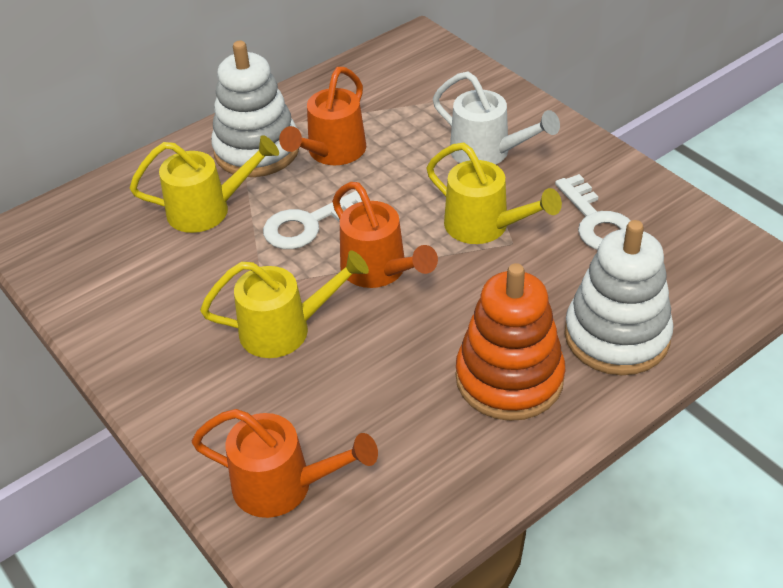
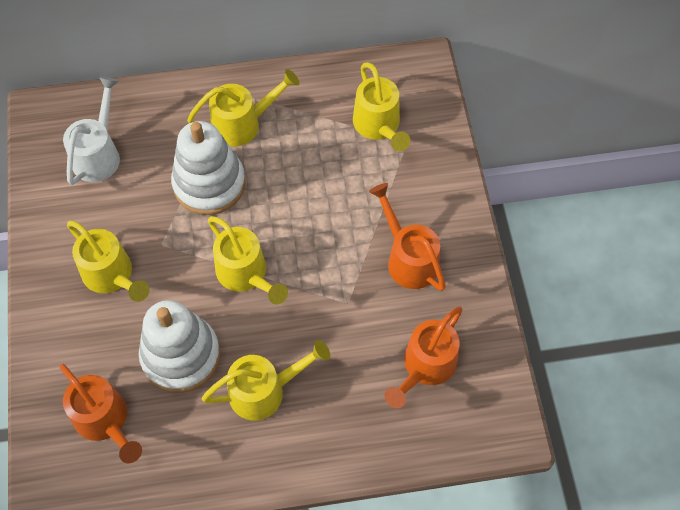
orange stacking toy: [456,263,565,421] = 1 -> none = 0
white key: [263,191,362,249] [555,174,631,250] = 2 -> none = 0
yellow watering can: [130,135,279,233] [200,250,369,358] [427,143,562,244] = 3 -> [67,221,149,302] [187,69,300,146] [202,340,330,421] [208,216,288,304] [353,62,410,151] = 5

